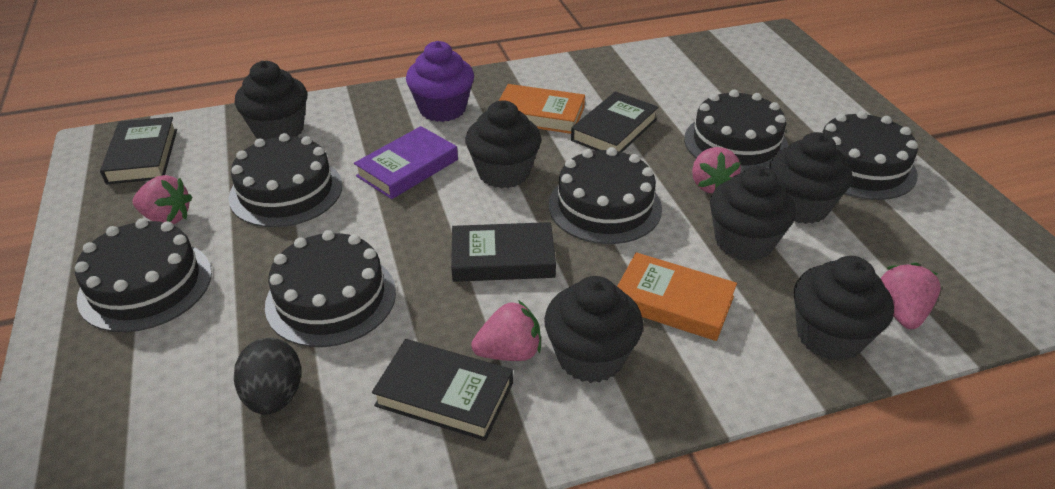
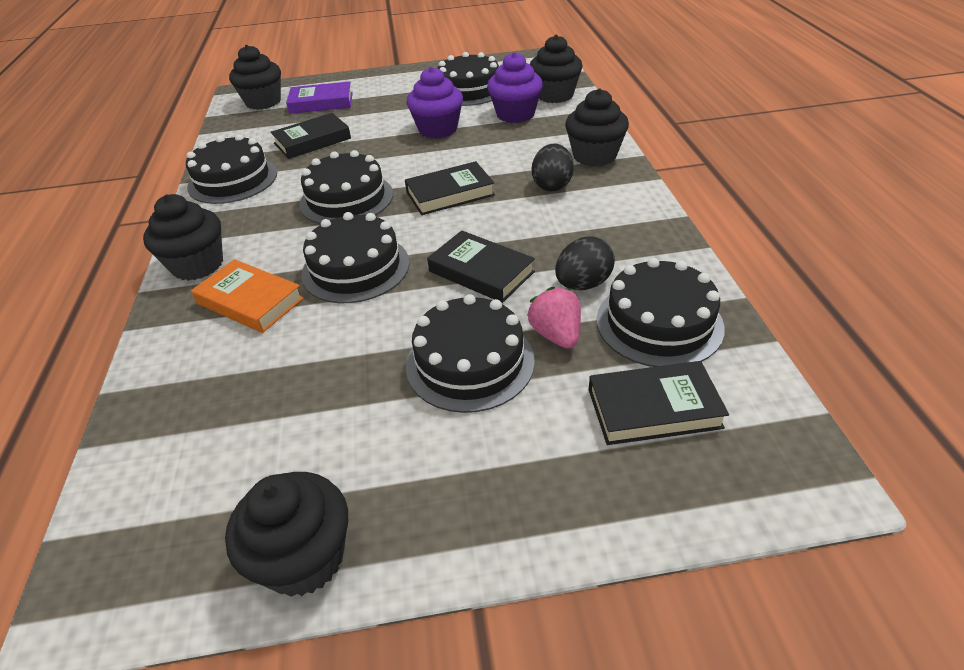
black cupcake: [235,61,307,140] [465,100,541,189] [544,276,643,383] [710,166,796,261] [769,132,852,224] [794,256,894,361] = 6 -> [143,194,223,281] [225,472,348,597] [229,45,281,110] [530,35,583,103] [565,88,629,167] = 5
black egg: [234,338,301,415] = 1 -> [532,143,574,192] [555,236,615,290] = 2
orange book: [499,84,585,134] [617,252,737,341] = 2 -> [191,259,304,333] = 1
pink strawberry: [133,175,192,224] [471,300,541,361] [692,147,741,193] [880,263,941,329] = 4 -> [527,287,581,349] = 1
purple cupcake: [406,41,474,122] = 1 -> [406,67,463,139] [487,52,543,123] = 2

